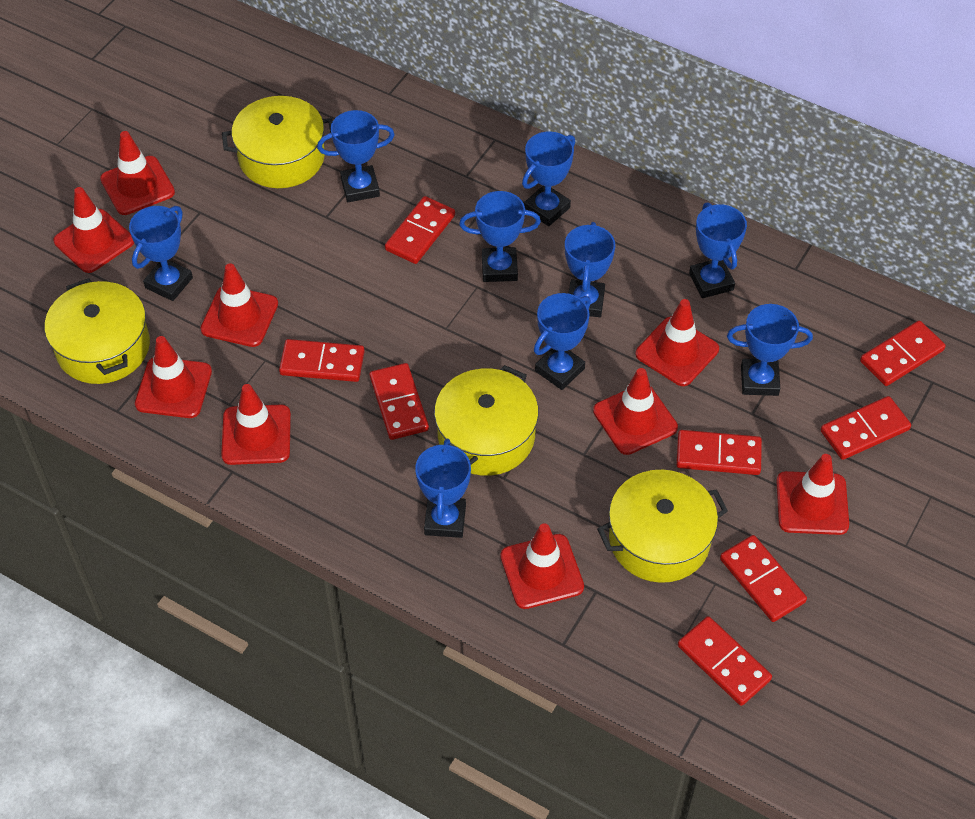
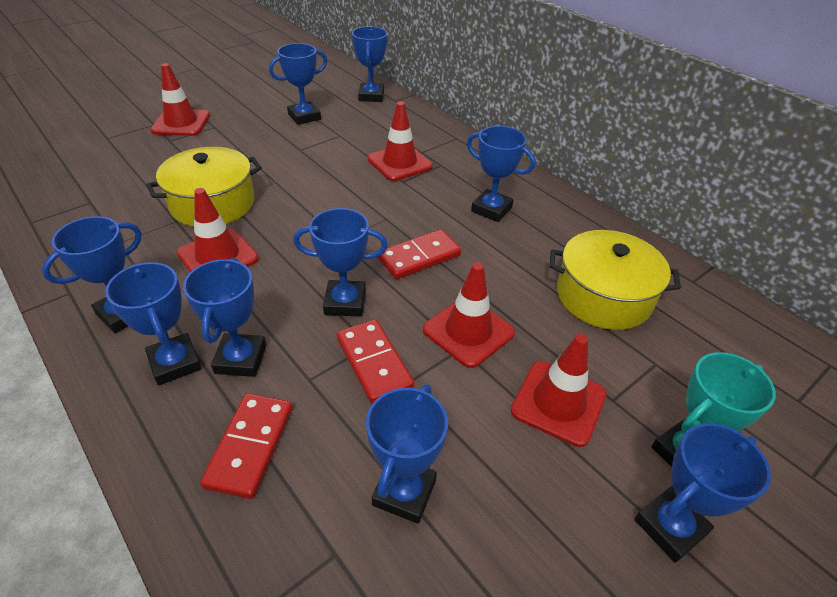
red domino: [279,339,365,382] [369,363,429,440] [385,196,455,264] [676,430,762,475] [678,616,772,706] [720,535,807,622] [820,396,911,460] [860,320,946,386] = 8 -> [200,393,293,499] [337,319,414,404] [378,229,461,279] = 3
red traffic cone: [53,187,134,273] [100,131,175,215] [135,336,212,418] [200,263,278,347] [221,384,291,465] [500,523,584,609] [593,368,678,455] [636,299,719,386] [776,454,849,535] = 9 -> [150,63,210,136] [177,188,259,272] [368,101,433,181] [423,262,515,368] [511,334,607,447] = 5
turquoise trophy: none = 0 -> [651,352,776,467] = 1
yellow pot: [45,278,150,384] [222,96,333,188] [434,365,539,476] [597,470,728,583] = 4 -> [146,147,262,227] [549,230,681,330] = 2

